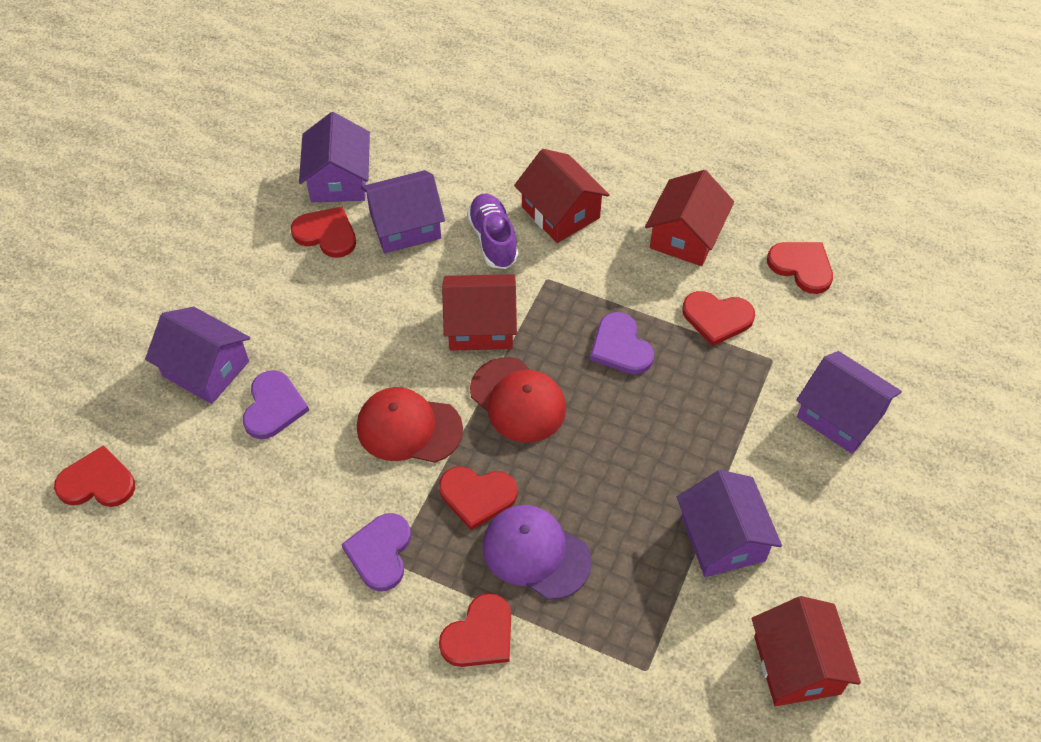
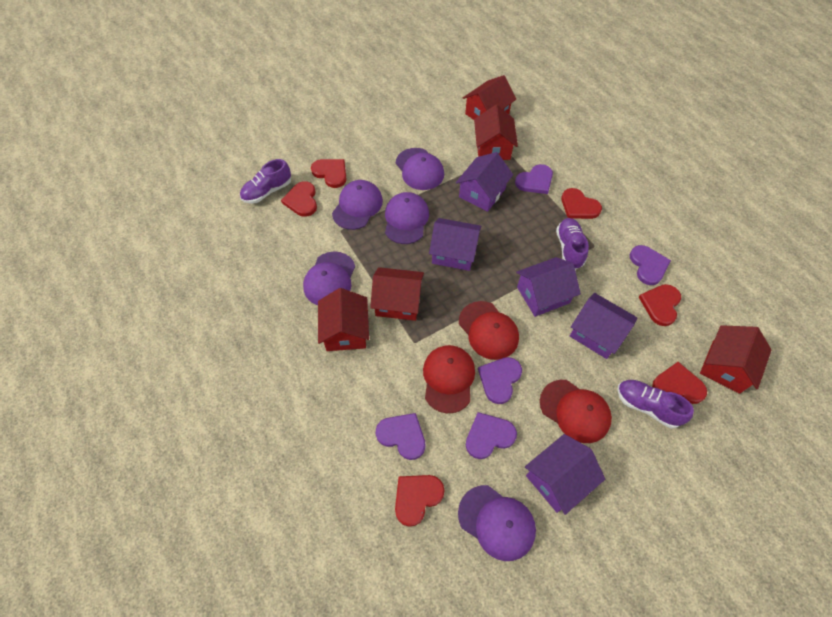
purple cap: [482,505,592,600] = 1 -> [303,251,355,305] [332,180,383,230] [385,192,429,244] [396,148,444,190] [458,485,536,561] = 5
purple heart: [243,370,309,439] [341,513,411,591] [590,312,654,374] = 3 -> [376,413,426,460] [466,412,517,459] [478,357,522,404] [515,164,553,194] [630,245,671,285] = 5
purple shoe: [467,194,519,269] = 1 -> [240,159,291,204] [556,218,589,270] [617,380,694,428] = 3
red cap: [357,387,463,463] [470,357,566,443] = 2 -> [423,345,475,413] [459,301,519,360] [540,380,612,443] = 3
red house: [442,274,517,351] [514,149,610,243] [645,170,734,266] [752,596,861,706] = 4 -> [318,288,369,351] [370,267,424,321] [463,75,516,120] [474,105,518,160] [700,325,772,394] = 5

